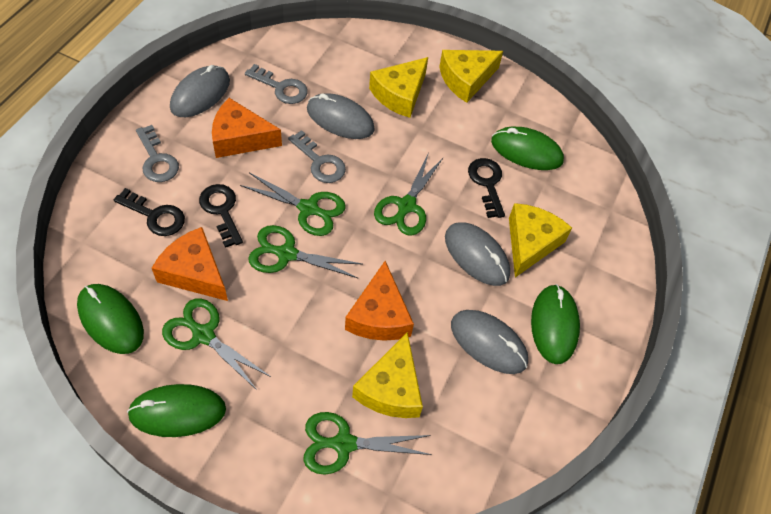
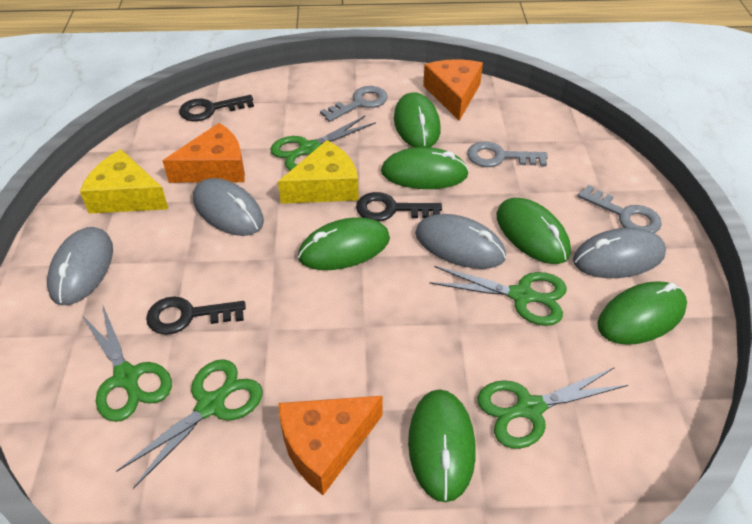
green mouse: [77,284,144,354] [127,384,226,437] [491,127,564,170] [531,284,580,364] = 4 -> [298,217,390,270] [381,147,469,189] [394,92,441,147] [408,389,476,502] [496,198,571,264] [597,281,687,345] = 6
yellow cheese: [352,332,423,418] [369,57,428,118] [439,50,503,103] [509,203,572,277] = 4 -> [80,149,168,214] [278,140,359,204] = 2

